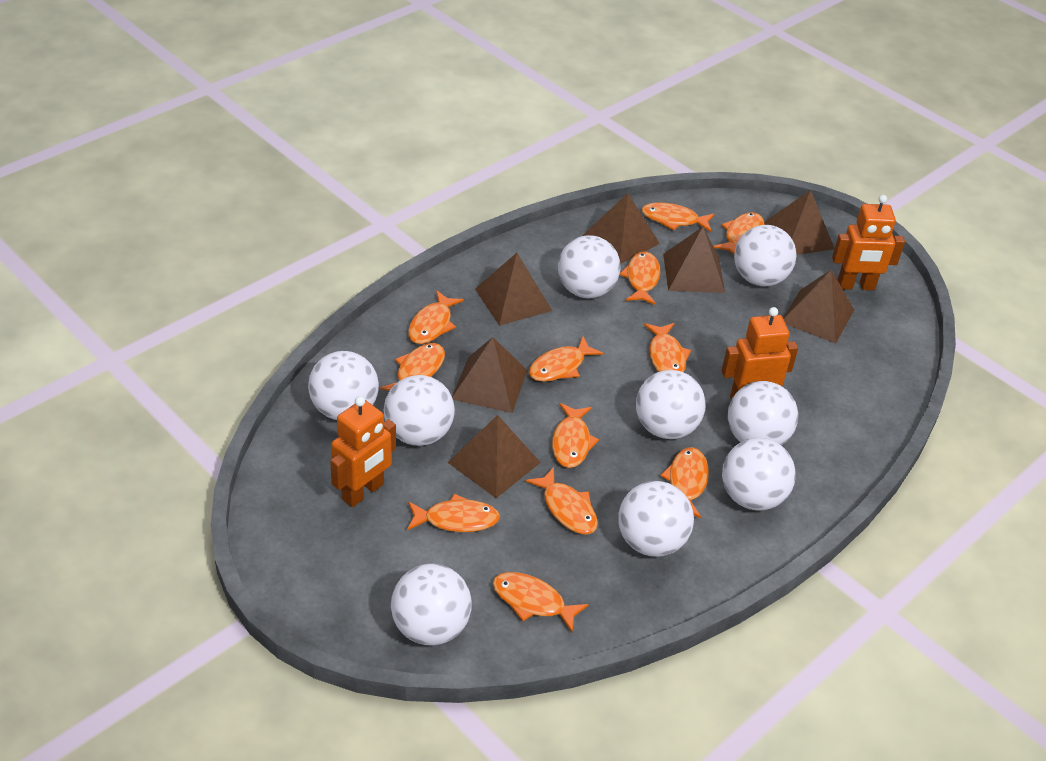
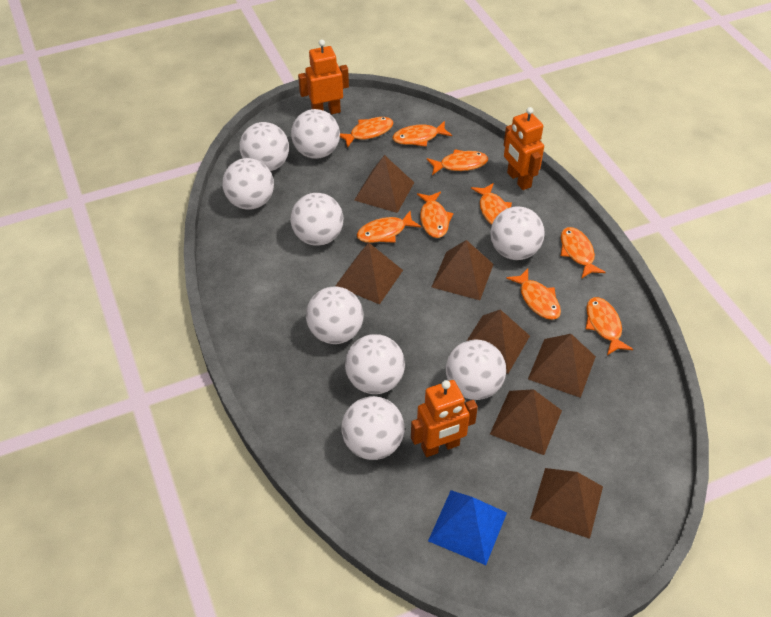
blue pyramid: none = 0 -> [428,490,507,565] = 1
orange fish: [380,343,445,391] [407,494,500,532] [408,290,464,344] [493,572,589,632] [525,467,598,535] [529,336,604,382] [552,403,599,468] [619,252,660,305] [641,202,714,232] [644,323,691,372] [660,447,709,518] [713,212,764,255] = 12 -> [340,117,394,148] [357,211,421,243] [392,121,452,147] [417,192,454,238] [427,149,488,175] [471,183,512,225] [506,269,561,320] [561,227,606,279] [586,297,633,355] = 9

